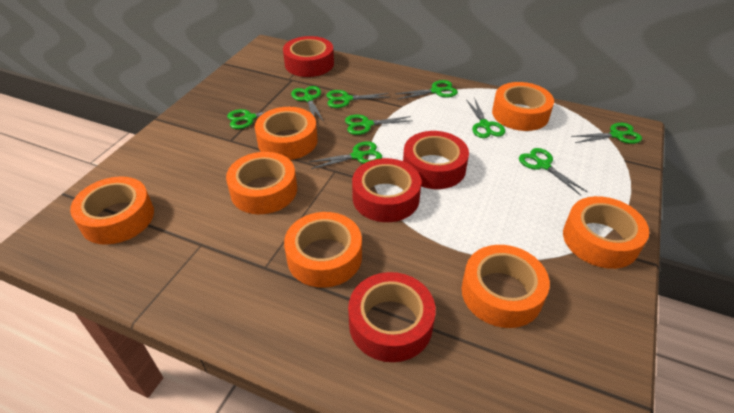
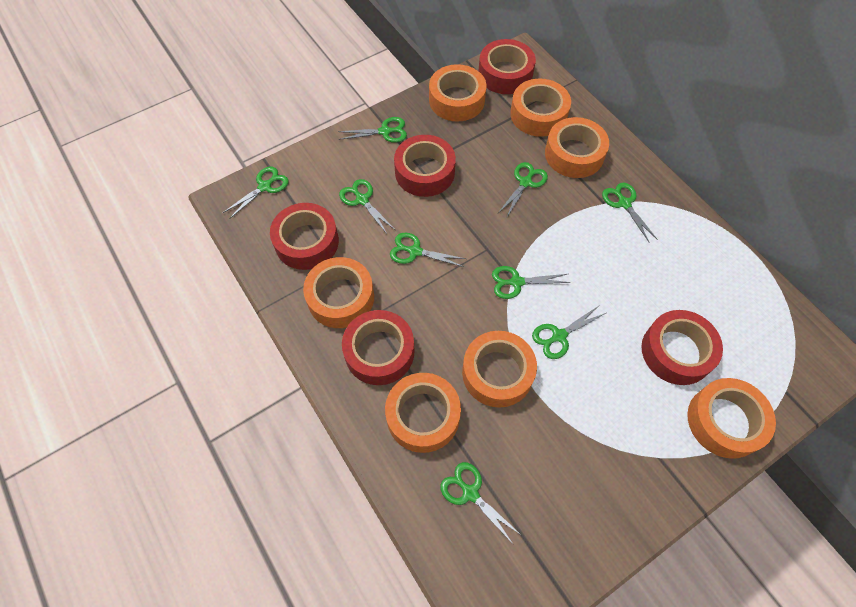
red tape: [283,36,334,77] [348,272,436,362] [352,158,421,222] [403,131,469,189] = 4 -> [270,203,339,270] [342,310,415,385] [394,135,456,197] [478,39,536,94] [642,310,723,385] = 5

